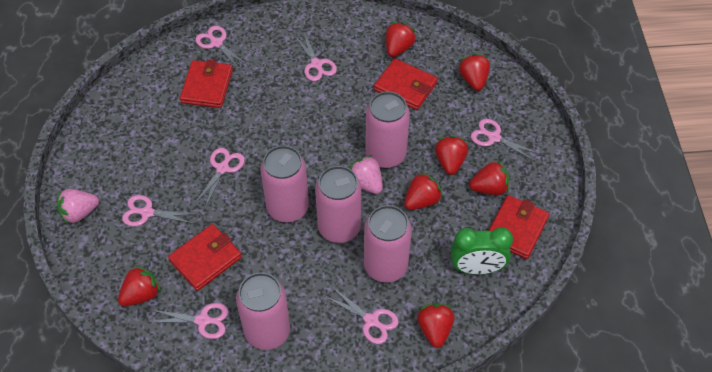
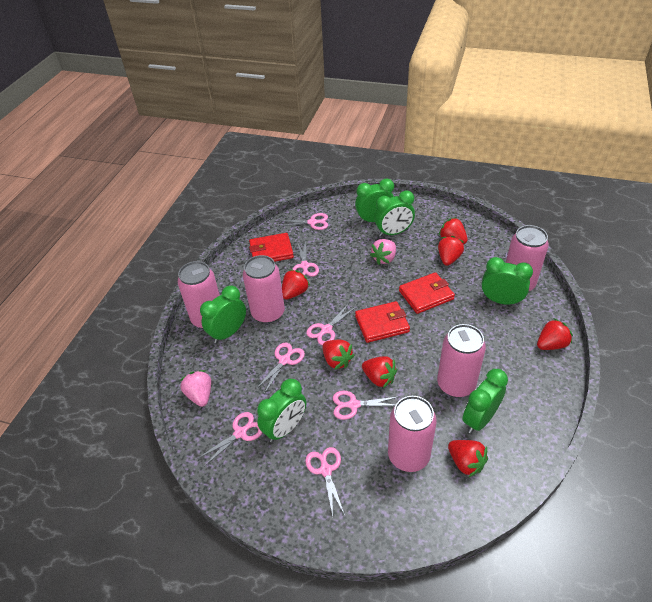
green clock: [451,227,513,275] = 1 -> [200,286,246,343] [257,379,306,442] [355,179,394,223] [374,190,415,237] [463,369,508,434] [481,257,533,305] = 6
red wallet: [168,224,242,291] [180,59,233,108] [374,58,438,110] [488,195,549,259] = 4 -> [249,233,294,262] [355,301,410,343] [399,272,455,314] = 3

